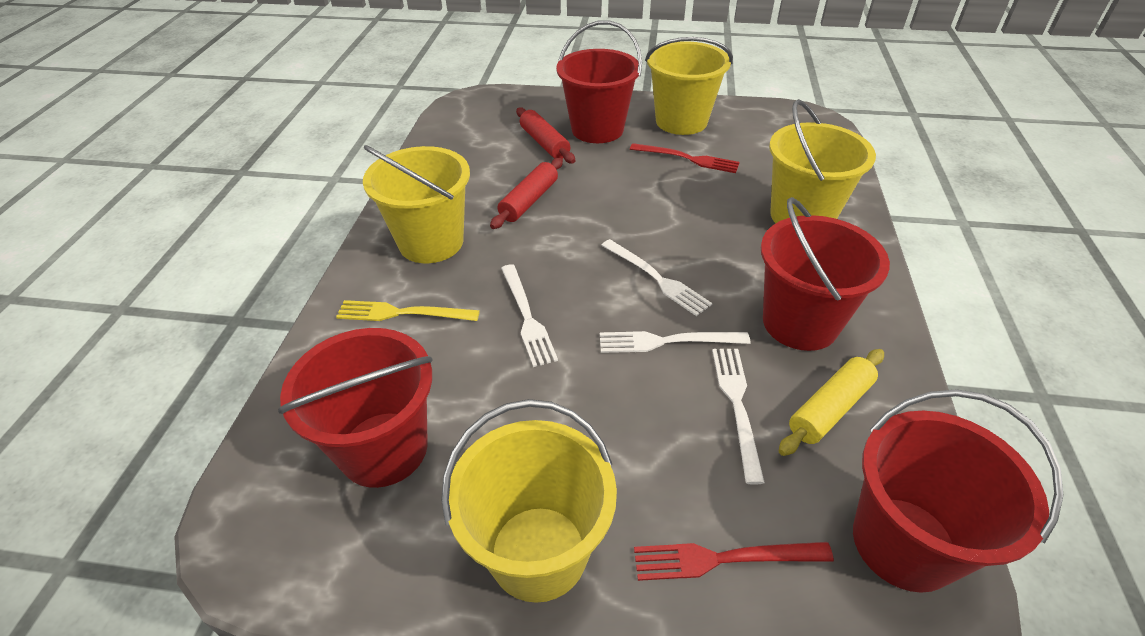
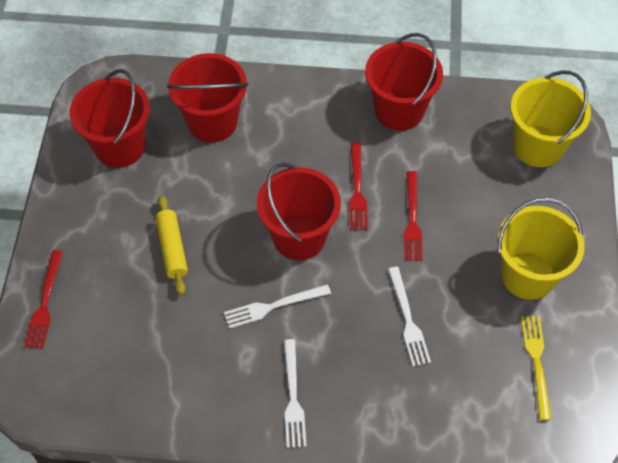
red fork: [630,143,740,173] [634,542,834,581] = 2 -> [24,250,63,349] [349,143,368,230] [404,171,423,261] = 3
red rolling pin: [490,158,563,229] [516,107,575,164] = 2 -> none = 0
white fork: [501,264,558,367] [600,331,750,353] [601,239,712,316] [712,349,765,485] = 4 -> [224,284,331,329] [284,339,307,448] [388,266,431,366] = 3
yellow bucket: [363,145,470,263] [441,399,617,603] [645,37,733,135] [769,99,876,223] = 4 -> [497,197,585,300] [510,70,591,167] = 2

